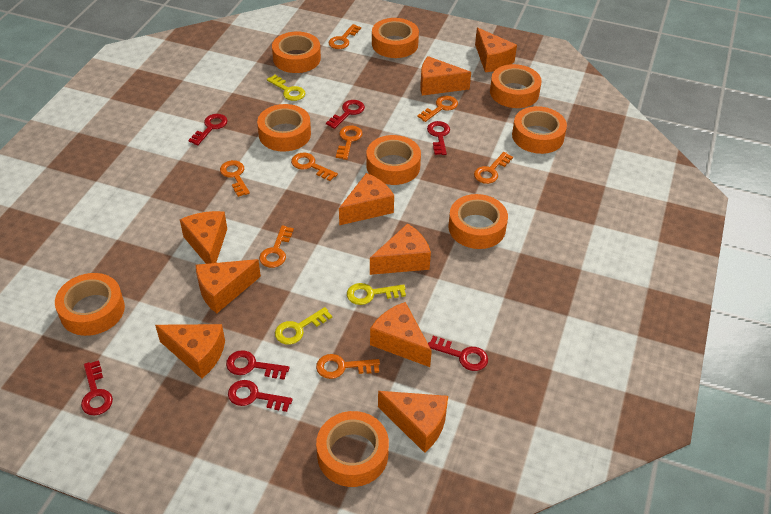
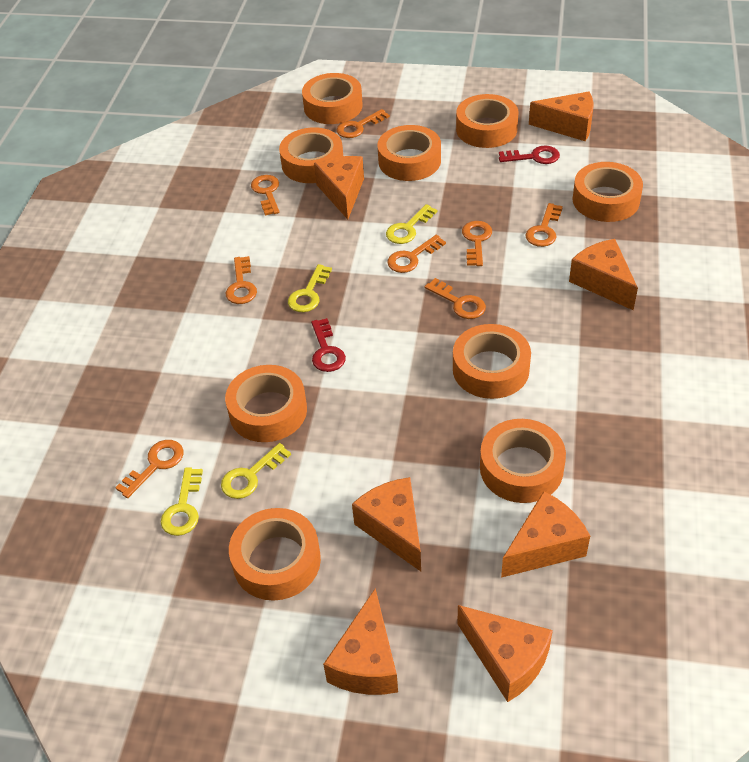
orange cheese: [155,324,225,379] [180,211,227,264] [196,259,261,313] [339,173,394,225] [370,223,431,275] [370,302,432,367] [378,391,448,453] [420,56,471,96] [475,27,517,72] = 9 -> [314,156,364,219] [323,588,398,695] [352,477,421,571] [457,605,553,702] [501,491,590,578] [529,92,594,141] [569,239,638,310] = 7
red key: [81,360,113,415] [188,114,228,145] [226,350,289,380] [228,380,293,412] [326,100,365,129] [427,121,450,155] [428,336,488,371] = 7 -> [311,318,346,372] [499,146,560,164] = 2
yellow key: [267,75,306,101] [275,307,332,345] [347,283,406,305] = 3 -> [161,467,203,536] [221,443,291,499] [288,264,332,312] [386,204,437,244] = 4

